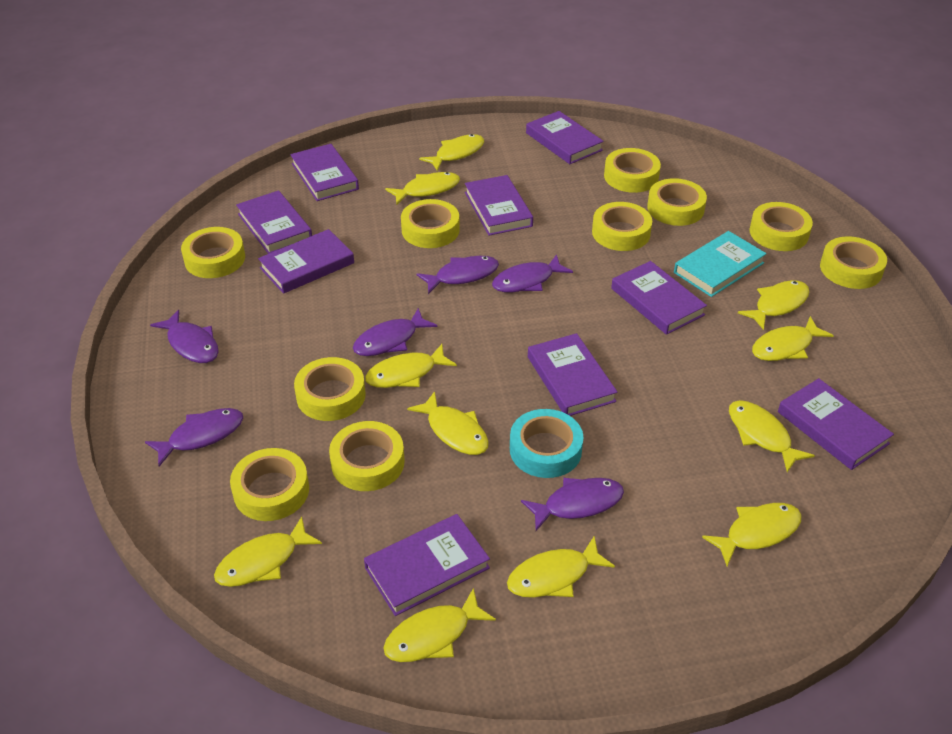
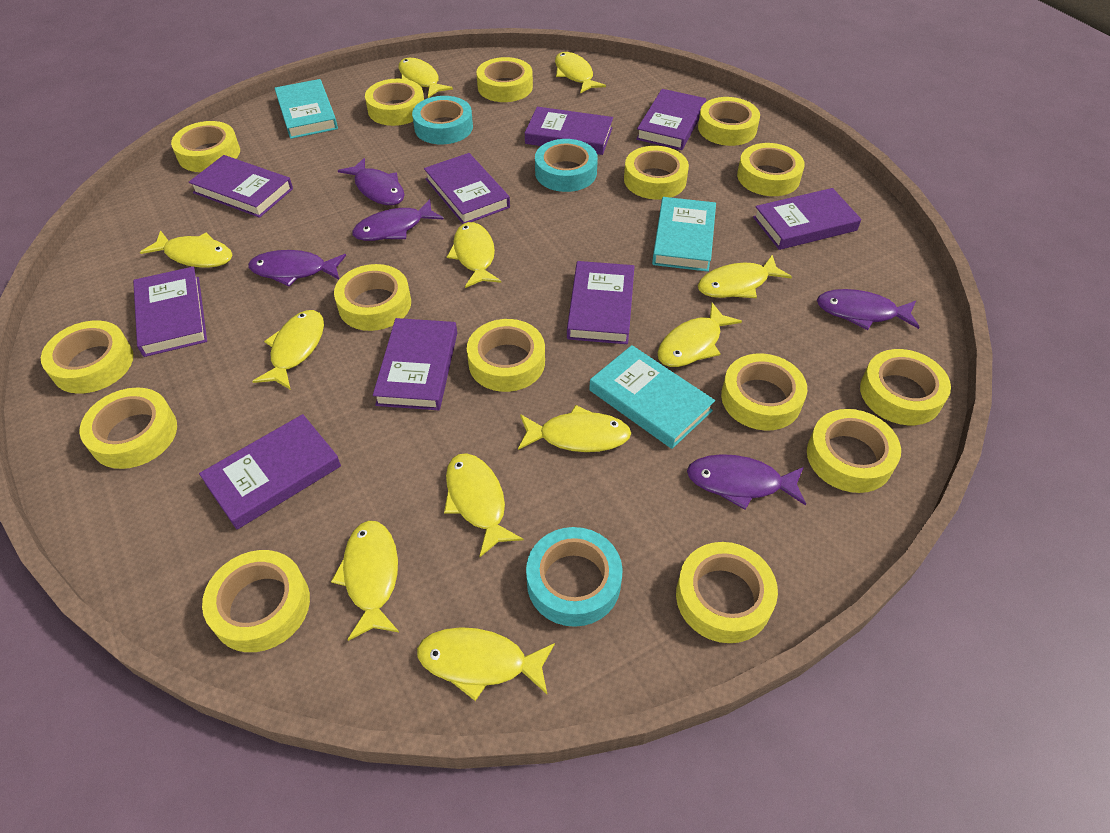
purple fish: [145,408,243,467] [150,310,219,363] [353,308,437,356] [416,256,499,294] [492,254,573,292] [521,478,624,531] = 6 -> [248,250,346,286] [338,158,404,205] [352,199,444,241] [687,454,806,510] [817,289,919,330] = 5
turquoise book: [674,231,767,297] = 1 -> [275,79,338,139] [589,345,715,449] [652,197,716,272] = 3
turquoise tape: [510,409,583,478] = 1 -> [412,96,473,145] [526,527,623,627] [535,139,598,192] = 3
yellow tape: [181,227,245,278] [230,448,309,521] [294,357,366,421] [329,421,405,491] [401,199,460,248] [592,202,652,251] [604,148,661,193] [647,178,707,226] [749,202,813,251] [820,236,887,289] = 10 -> [41,320,134,394] [79,388,177,469] [171,121,240,172] [202,550,310,652] [334,264,411,331] [365,79,424,126] [467,319,545,392] [476,57,533,102] [624,146,689,200] [676,542,778,643] [698,97,760,146] [721,353,807,431] [737,143,805,196] [807,409,901,493] [860,349,951,425] = 15

